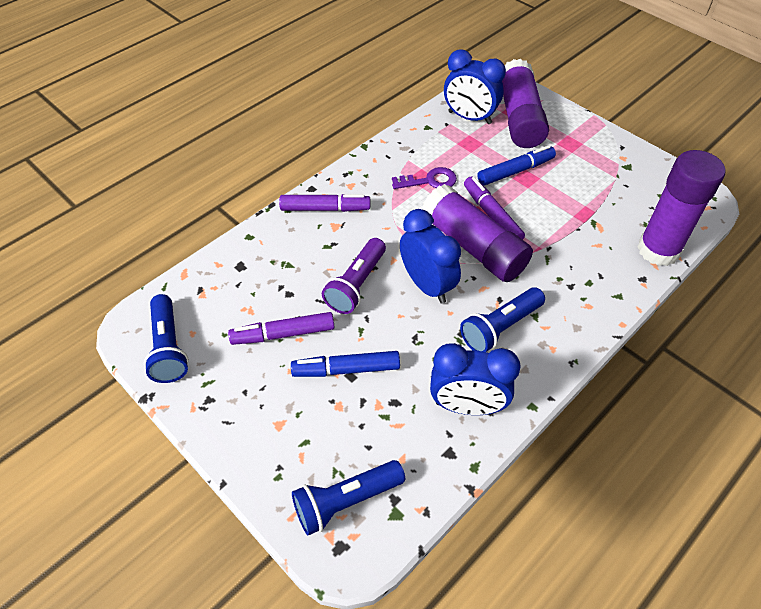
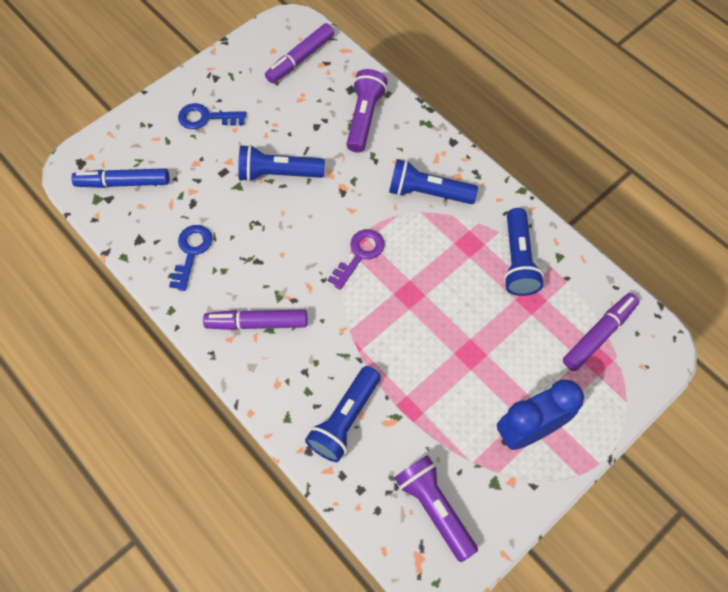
blue clock: [400,209,461,304] [430,343,521,415] [444,50,506,124] = 3 -> [497,380,584,450] = 1
blue flashlight: [144,294,189,383] [292,460,405,535] [460,287,545,352] = 3 -> [238,145,325,182] [305,366,381,462] [389,159,478,204] [504,208,544,296] = 4
blue key: none = 0 -> [169,225,212,291] [178,103,246,129] = 2
blue marker: [291,351,400,377] [477,145,556,186] = 2 -> [72,168,169,188] = 1
purple flashlight: [322,238,386,314] = 1 -> [346,69,388,153] [394,455,478,562] = 2
purple glue stick: [422,184,533,282] [502,59,549,148] [637,150,725,266] = 3 -> none = 0

